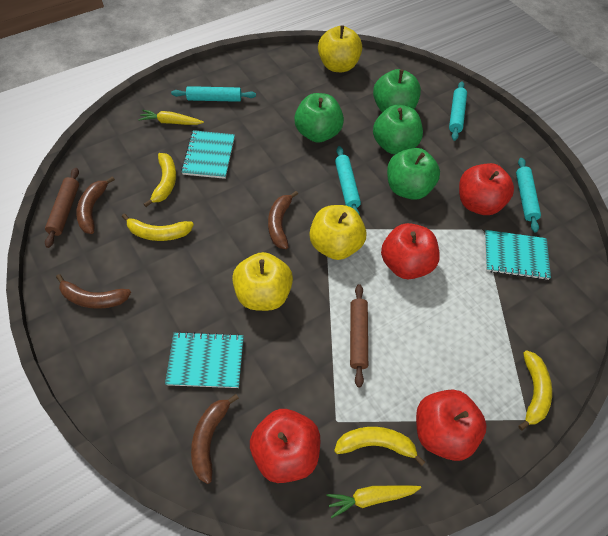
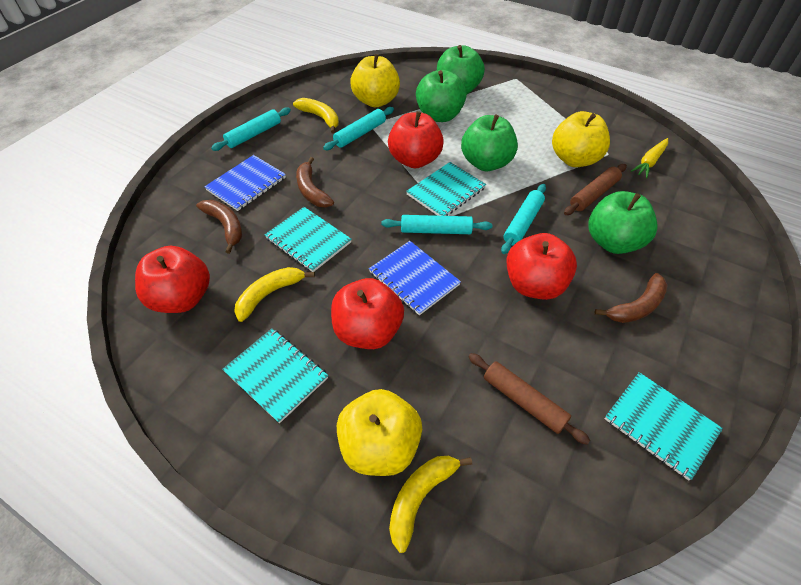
blue notebook: none = 0 -> [204,155,286,211] [369,241,461,315] = 2
brown banana: [56,274,131,309] [76,176,115,234] [191,394,239,484] [268,191,298,249] = 4 -> [196,200,242,254] [296,157,334,207] [595,273,668,323] = 3
turquoise notebook: [165,331,244,388] [181,130,235,179] [485,230,551,280] = 3 -> [222,328,328,423] [264,207,352,272] [406,162,486,216] [605,372,723,481] = 4
yellow banana: [122,214,194,241] [144,153,176,207] [334,427,425,466] [518,350,552,431] = 4 -> [234,267,315,322] [293,98,339,134] [389,456,472,553] = 3
yellow carrot: [138,109,204,125] [327,485,421,518] = 2 -> [631,138,668,179] = 1

